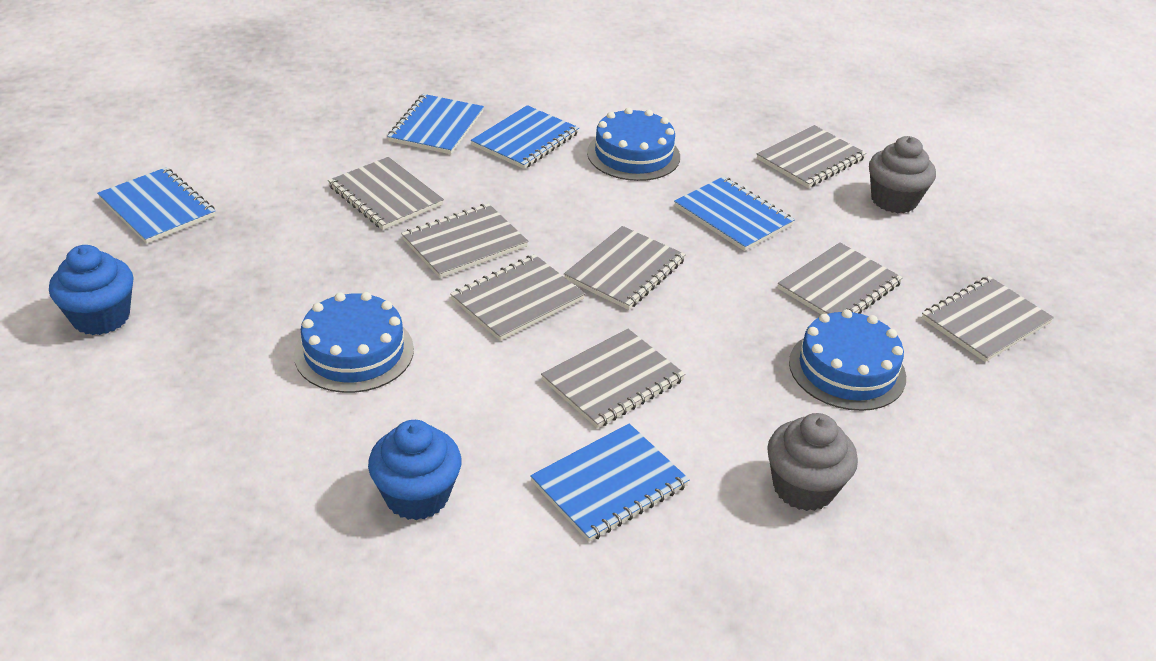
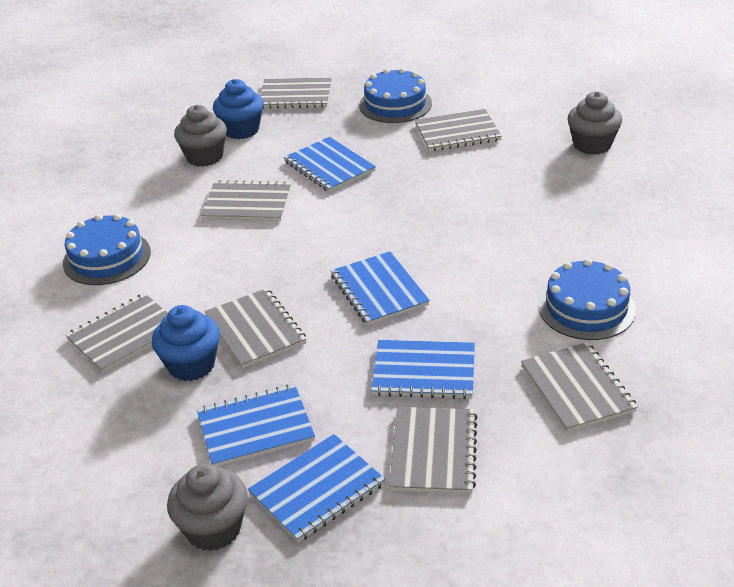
grey cupcake: [767,413,858,511] [869,136,936,213] = 2 -> [167,464,248,551] [174,105,227,167] [568,91,622,155] = 3
grey notebook: [328,157,444,230] [401,203,528,278] [450,254,585,341] [541,329,685,428] [564,226,686,310] [757,125,866,188] [778,242,903,314] [922,276,1054,362] = 8 -> [66,293,168,373] [201,180,291,221] [205,288,306,369] [260,78,332,109] [389,407,477,494] [415,109,502,152] [521,342,638,432] = 7

